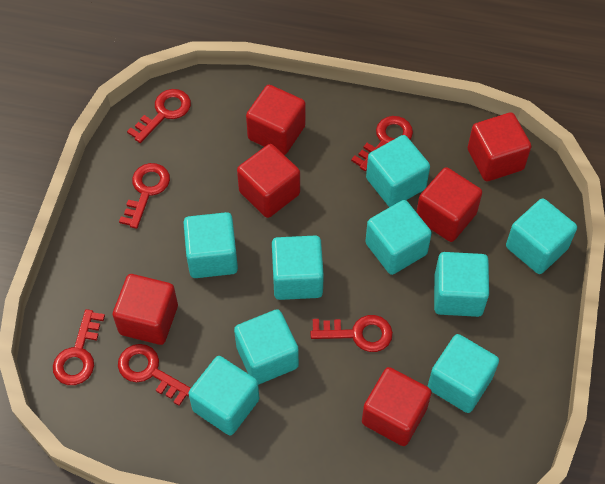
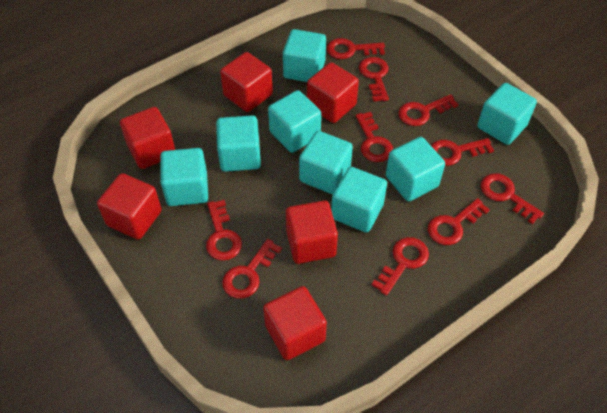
red key: [53,309,105,385] [118,344,191,406] [119,163,170,229] [127,89,191,143] [310,315,393,352] [351,116,413,171] = 6 -> [206,200,242,261] [222,239,282,299] [327,38,385,59] [355,112,393,162] [359,57,389,102] [372,237,429,296] [398,94,459,126] [428,198,490,245] [431,138,494,166] [481,173,544,224] = 10
turquoise cube: [183,212,238,278] [188,356,259,435] [234,309,299,385] [272,235,324,300] [365,200,432,275] [366,135,430,207] [428,334,499,413] [434,252,489,317] [506,198,577,274] = 9 -> [160,148,208,206] [216,115,261,172] [268,90,321,153] [283,29,326,82] [299,131,353,194] [331,167,387,232] [386,137,445,201] [477,83,537,145] = 8

